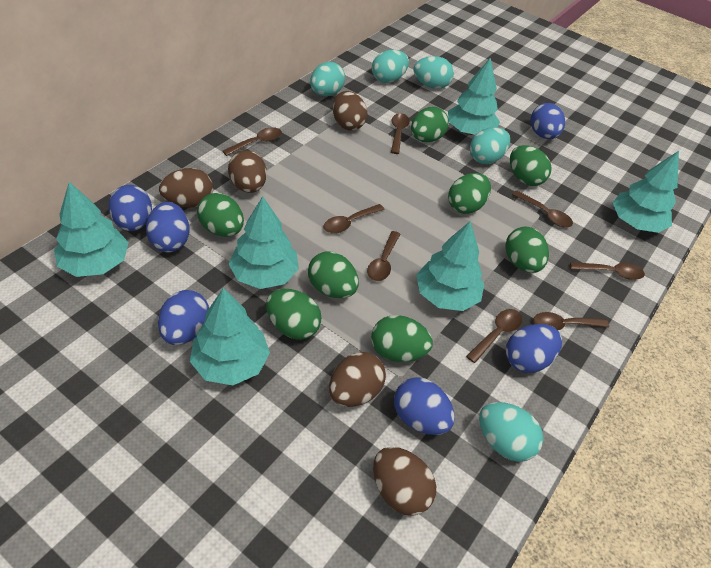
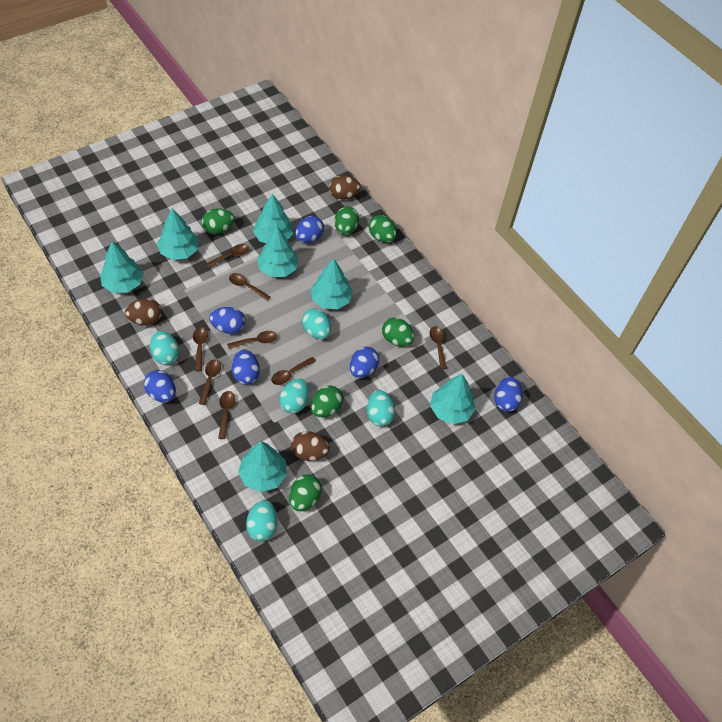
brown egg: [159,168,213,208] [228,150,267,193] [329,352,386,407] [333,91,368,131] [373,447,436,516] = 5 -> [125,298,162,325] [291,431,330,461] [329,175,361,200] = 3
green egg: [197,193,244,237] [266,289,322,340] [308,251,359,298] [371,315,433,362] [411,107,449,142] [448,173,491,214] [505,227,549,273] [510,145,552,186] = 8 -> [201,208,235,234] [289,474,322,512] [311,386,343,418] [334,206,359,235] [369,215,397,243] [382,317,414,346] = 6
turquoise tree: [54,182,129,277] [190,288,270,385] [229,196,299,289] [416,221,484,311] [448,57,500,135] [613,151,679,233] = 6 -> [100,241,143,293] [157,208,199,260] [238,441,287,492] [253,194,294,244] [257,226,299,277] [311,258,353,309] [430,374,475,424] = 7

